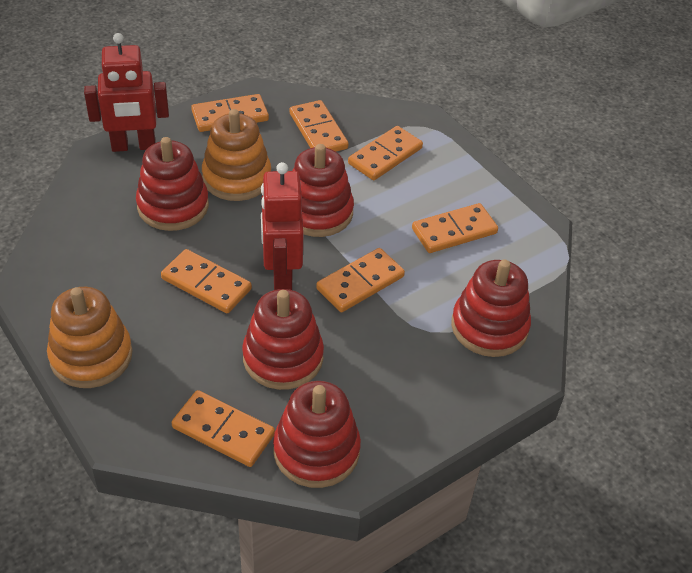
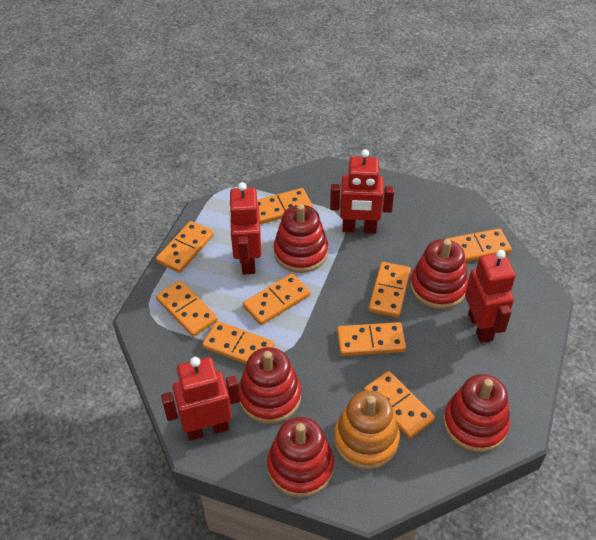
orange domino: [161,249,252,313] [171,390,275,467] [191,94,269,132] [290,100,349,152] [316,248,405,312] [348,126,423,180] [412,203,498,253] = 7 -> [156,221,214,273] [156,280,218,337] [202,321,275,364] [243,273,310,325] [257,188,313,224] [337,322,406,356] [364,371,435,439] [369,262,411,318] [447,228,512,262] = 9
orange stacking toy: [47,287,132,388] [202,109,271,201] = 2 -> [334,390,400,470] = 1
red robot: [84,33,169,152] [261,162,304,290] = 2 -> [161,357,241,441] [229,182,261,274] [330,149,394,234] [465,250,516,343] = 4

